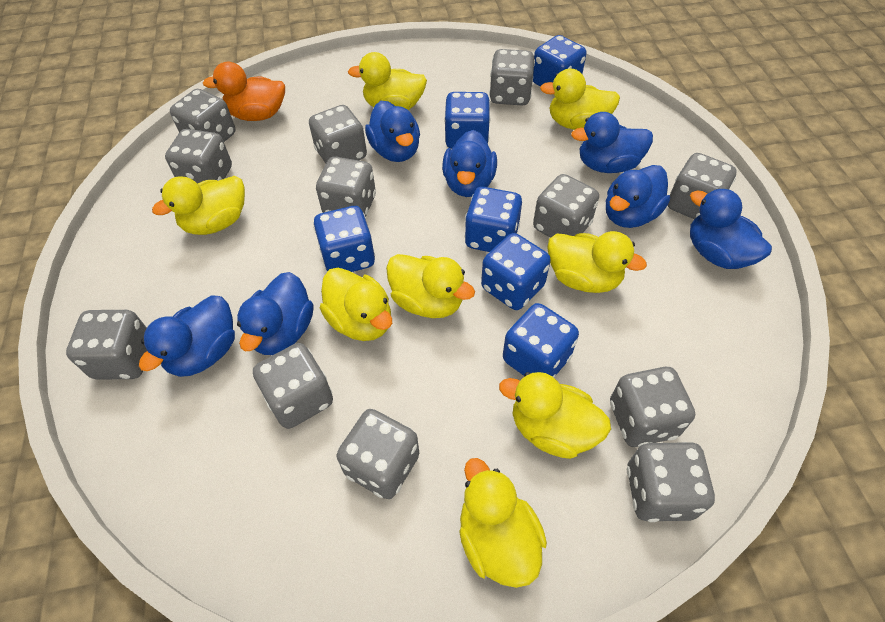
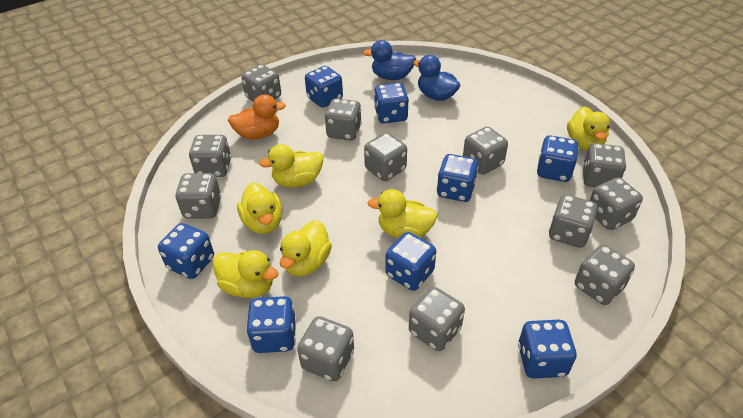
blue dice: [313,206,375,272] [444,92,490,149] [464,187,522,252] [481,233,551,310] [503,303,579,378] [533,35,586,87] = 6 -> [158,223,214,279] [246,296,296,353] [305,66,343,108] [374,83,409,123] [386,232,436,291] [437,154,478,202] [518,320,577,379] [537,135,579,182] = 8
blue duck: [139,295,235,377] [237,272,313,355] [365,101,420,162] [442,130,497,197] [571,112,653,173] [606,165,670,228] [690,188,772,269] = 7 -> [363,40,416,80] [413,55,460,101] = 2
yellow duck: [152,176,245,235] [320,268,392,341] [348,52,427,110] [386,254,475,318] [459,458,547,588] [499,372,611,459] [540,68,620,130] [547,231,647,293] = 8 -> [212,250,278,298] [237,183,283,234] [259,144,323,188] [280,220,332,276] [367,189,438,239] [567,106,610,151] = 6

